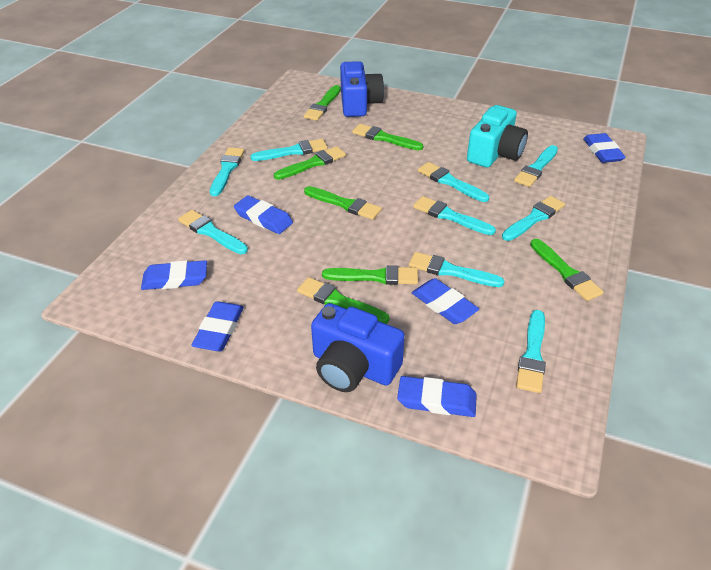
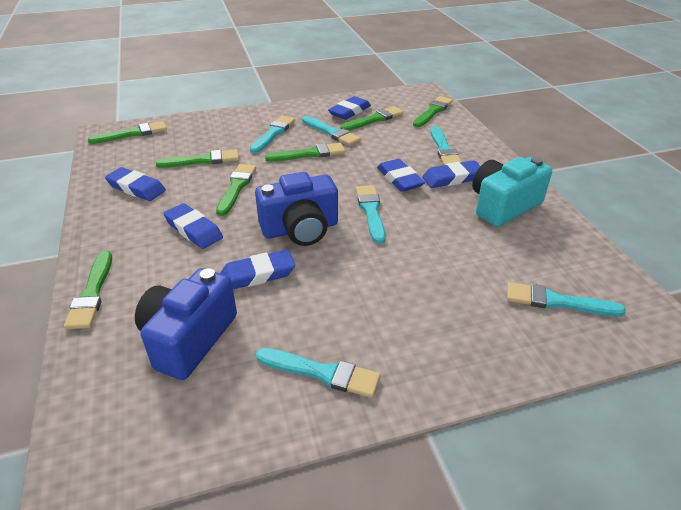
turquoise brush: [178,210,248,254] [210,147,244,196] [251,139,327,161] [409,252,505,287] [413,196,496,235] [418,162,489,202] [502,196,565,241] [514,145,558,187] [516,310,546,393] = 9 -> [250,116,295,153] [256,348,381,398] [302,116,361,146] [356,185,386,244] [430,126,461,165] [507,282,626,316] = 6

